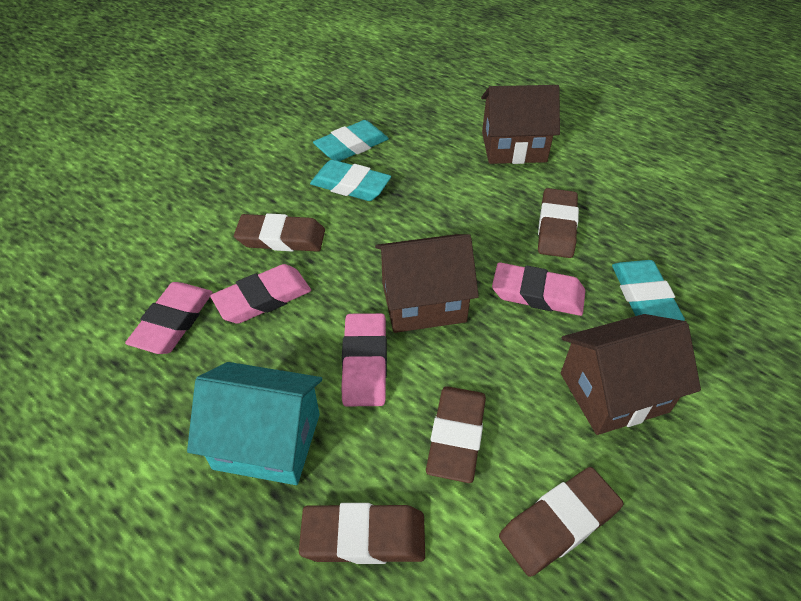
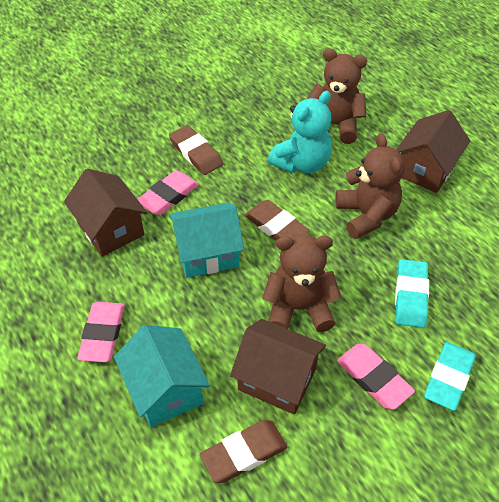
brown eraser: [234,213,325,252] [299,503,425,564] [426,386,486,483] [499,467,624,577] [538,188,579,258] = 5 -> [169,125,223,175] [200,420,287,483] [244,200,310,240] = 3
brown teddy bear: none = 0 -> [262,234,342,332] [307,49,367,144] [335,133,405,239] = 3
pink eraser: [125,282,213,354] [210,264,311,324] [341,313,387,407] [492,262,585,316] = 4 -> [77,302,124,362] [137,170,199,215] [337,344,415,410] = 3
turquoise eraser: [310,160,391,201] [313,120,389,161] [612,260,685,321] = 3 -> [395,259,429,328] [424,342,476,411] = 2
turquoise house: [187,362,322,485] = 1 -> [114,325,210,427] [169,202,244,278] = 2
turquoise teddy bear: none = 0 -> [268,91,332,173] = 1

